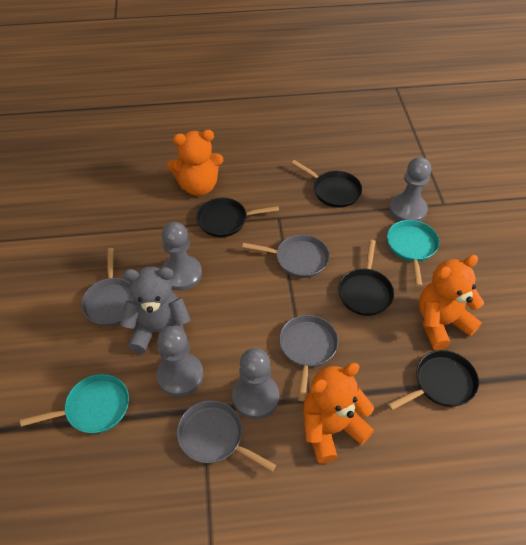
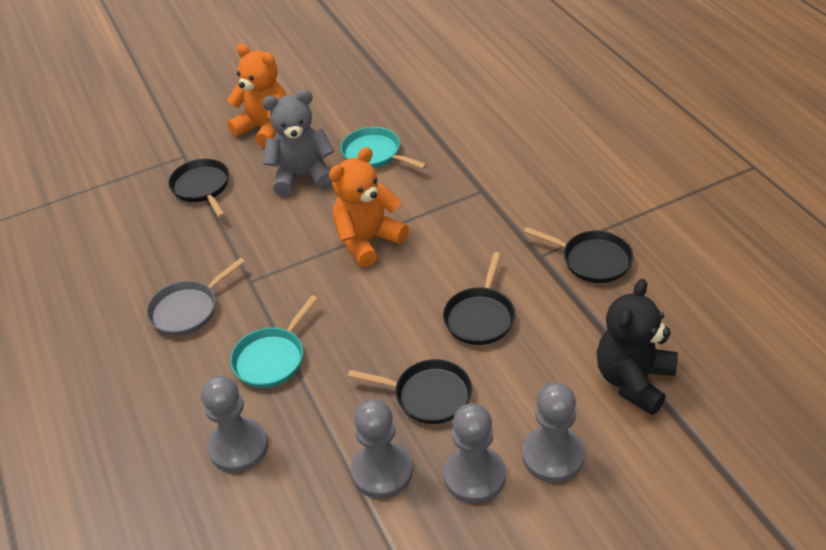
black teddy bear: none = 0 -> [597,279,678,415] = 1
grey pan: [81,248,134,326] [177,400,276,472] [242,234,330,278] [279,315,338,402] = 4 -> [146,258,245,336] = 1
orange teddy bear: [167,130,224,196] [303,363,374,464] [419,255,484,350] = 3 -> [227,44,286,148] [329,147,409,267] = 2

